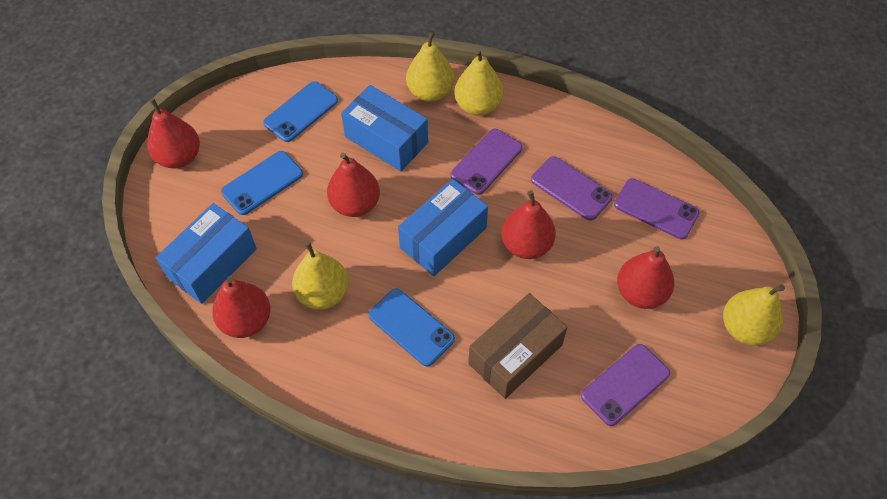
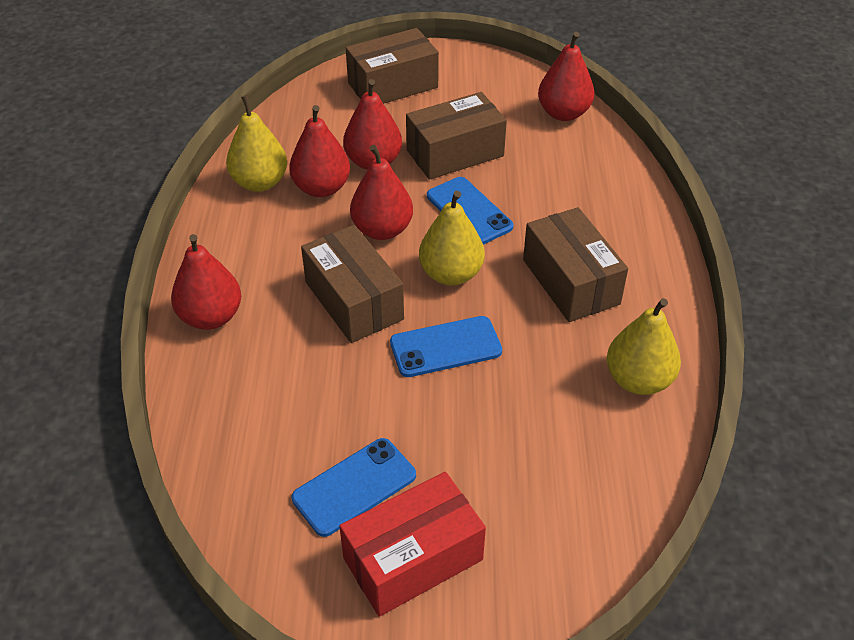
blue box: [155,203,257,304] [341,85,428,171] [398,179,488,276] = 3 -> none = 0
brown box: [468,293,568,399] = 1 -> [301,225,404,343] [346,28,439,104] [406,92,507,180] [523,207,628,322] = 4
purple phone: [451,129,522,195] [531,156,613,221] [581,344,670,426] [614,178,700,240] = 4 -> none = 0
red box: none = 0 -> [339,472,486,617] = 1
yellow pear: [292,241,349,310] [406,30,454,102] [454,49,503,115] [723,284,785,346] = 4 -> [226,95,287,192] [419,191,485,286] [607,298,681,395] = 3

